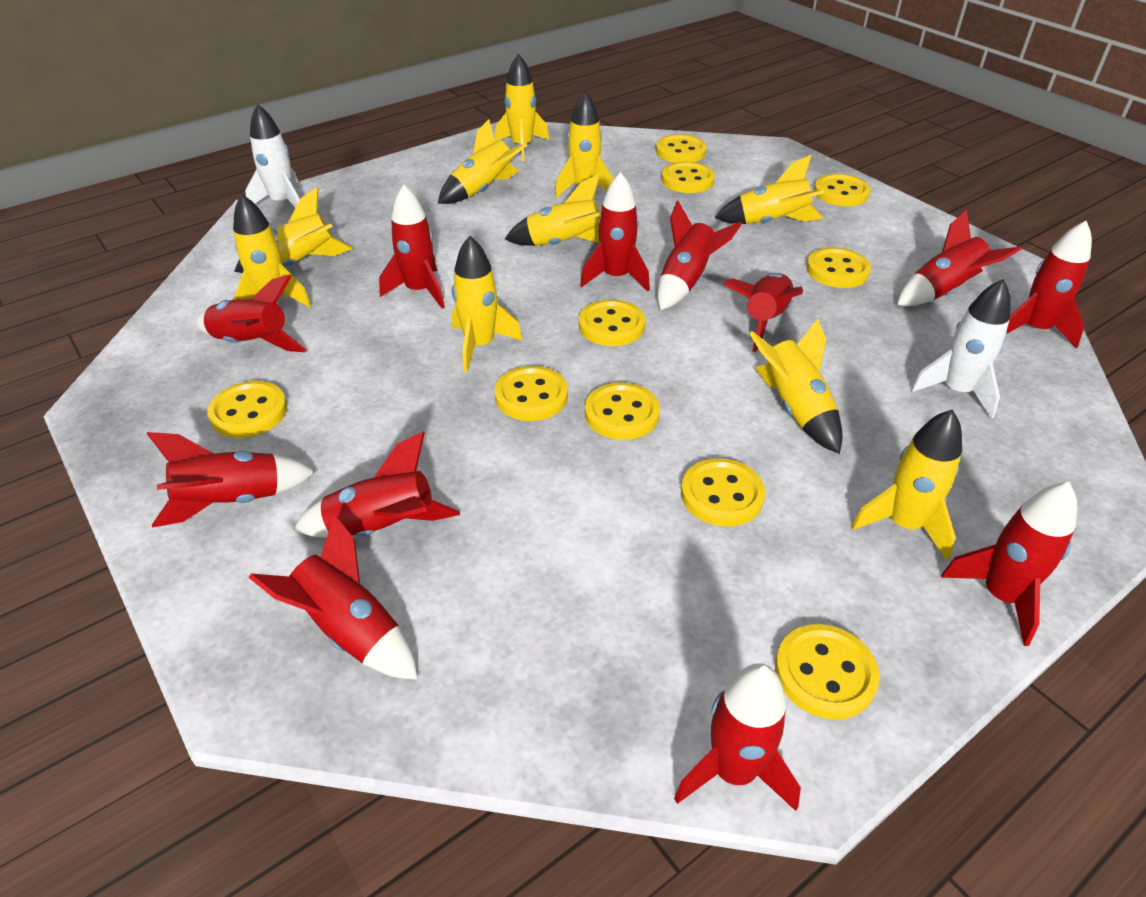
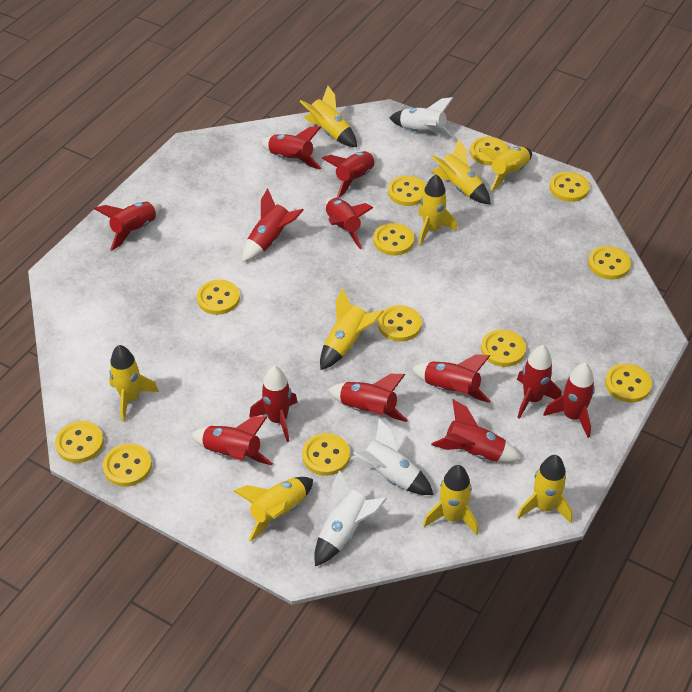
white rocket: [245,104,300,208] [910,279,1011,419] = 2 -> [314,471,387,566] [350,419,433,495] [389,97,455,139] = 3
yellow button: [207,381,287,438] [495,366,568,421] [579,300,646,346] [585,382,660,440] [656,134,707,163] [661,162,715,193] [681,458,765,527] [775,624,879,719] [807,247,871,288] [814,174,871,206] = 10 -> [55,421,104,463] [103,443,152,487] [197,280,240,315] [302,433,350,476] [373,223,414,256] [378,305,422,341] [388,176,426,206] [470,136,508,165] [481,329,526,367] [550,172,590,202] [588,246,631,280] [605,363,652,403] = 12
yellow rocket: [233,194,311,307] [234,187,353,273] [438,119,528,204] [452,236,522,372] [495,54,549,161] [505,174,601,246] [555,91,613,198] [715,155,824,224] [749,319,842,454] [851,410,962,560] = 10 -> [109,345,159,422] [233,477,313,542] [299,86,357,147] [320,288,384,370] [418,174,457,246] [423,465,478,535] [431,139,491,204] [479,147,532,191] [517,455,573,523] = 9

